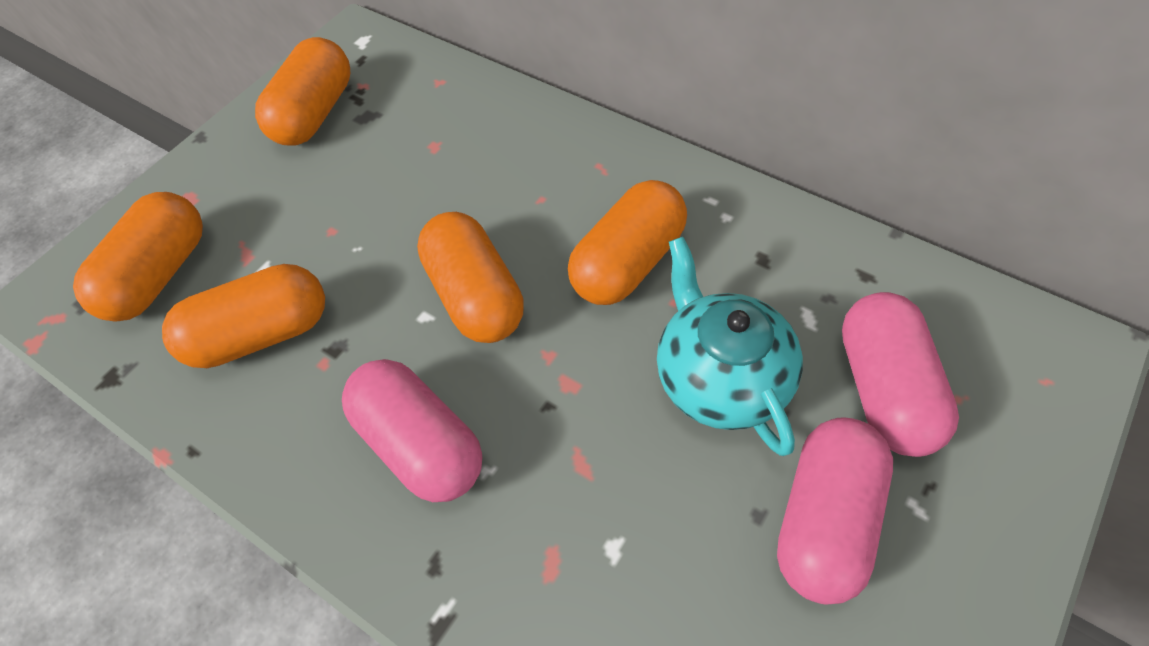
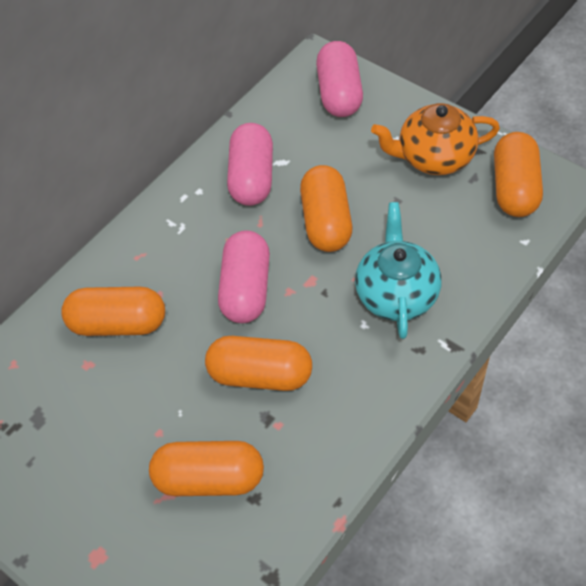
orange teapot: none = 0 -> [371,103,500,175] = 1

